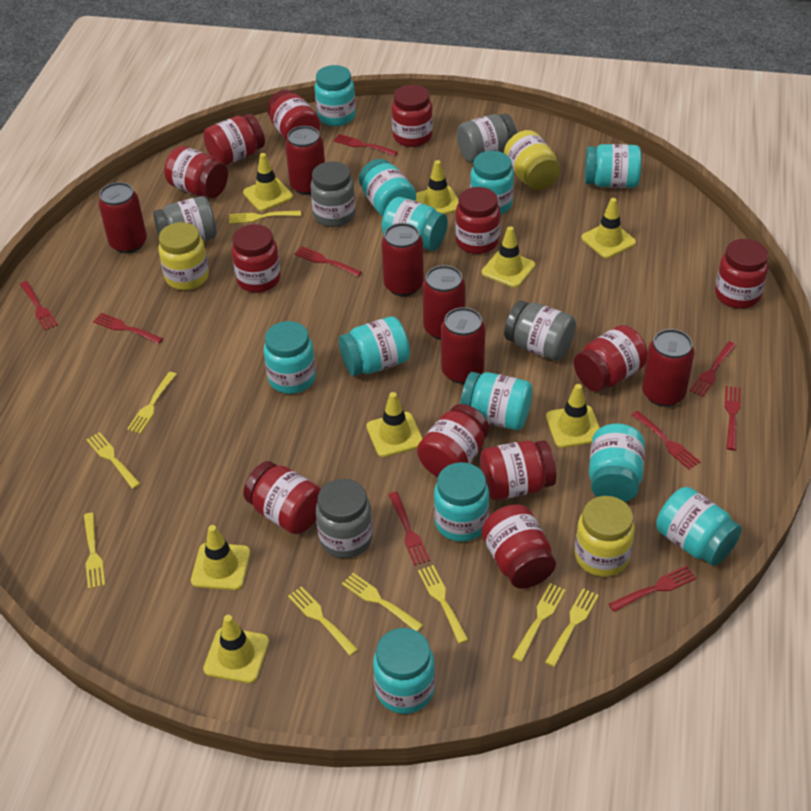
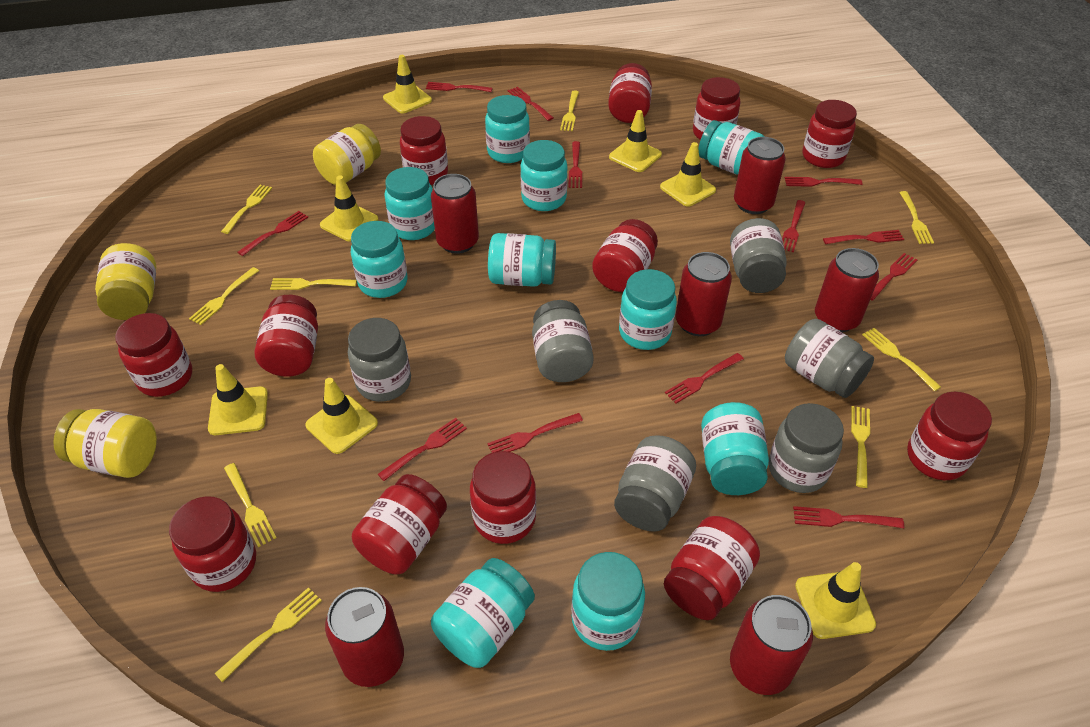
grey jar: [153,196,217,241] [310,161,356,227] [316,479,373,558] [457,113,517,163] [504,300,576,361] = 5 -> [348,318,411,402] [532,300,594,382] [614,435,696,532] [730,218,787,293] [769,403,844,493] [785,319,874,398] = 6
red fork: [20,281,58,330] [93,313,163,344] [294,246,362,277] [333,134,398,156] [388,492,430,566] [609,566,696,612] [632,411,701,470] [690,341,736,397] [725,386,741,450] = 9 -> [238,211,308,256] [378,418,467,481] [426,82,493,92] [487,413,583,453] [508,87,553,121] [568,141,582,188] [665,353,744,403] [782,200,806,252] [785,177,862,187] [793,506,904,528] [823,230,904,244] [870,253,917,301] = 12
turquoise jar: [263,321,316,394] [315,65,356,126] [339,316,410,376] [359,159,416,217] [373,628,435,714] [382,197,447,251] [434,462,489,542] [460,372,532,430] [470,151,514,215] [585,144,641,188] [589,423,645,502] [656,487,742,566] = 12 -> [351,221,407,298] [385,167,435,240] [431,558,535,668] [485,95,530,163] [488,233,556,287] [520,140,568,211] [571,552,645,651] [619,269,677,350] [699,120,765,175] [701,402,769,495] = 10
yellow traffic cone: [191,525,250,590] [203,615,269,683] [243,153,293,211] [366,392,423,457] [416,160,459,214] [482,226,535,288] [546,384,600,448] [581,198,636,258] = 8 -> [208,364,268,435] [305,378,378,454] [320,175,379,241] [383,55,432,113] [609,110,662,172] [660,142,716,207] [795,562,876,639] = 7

